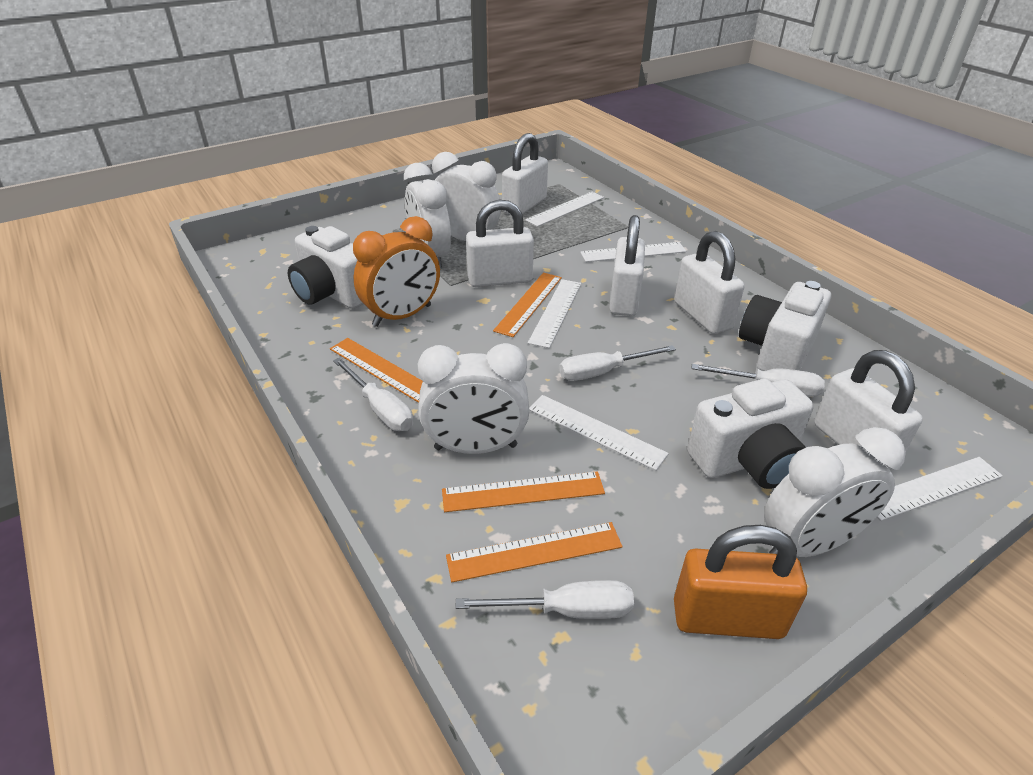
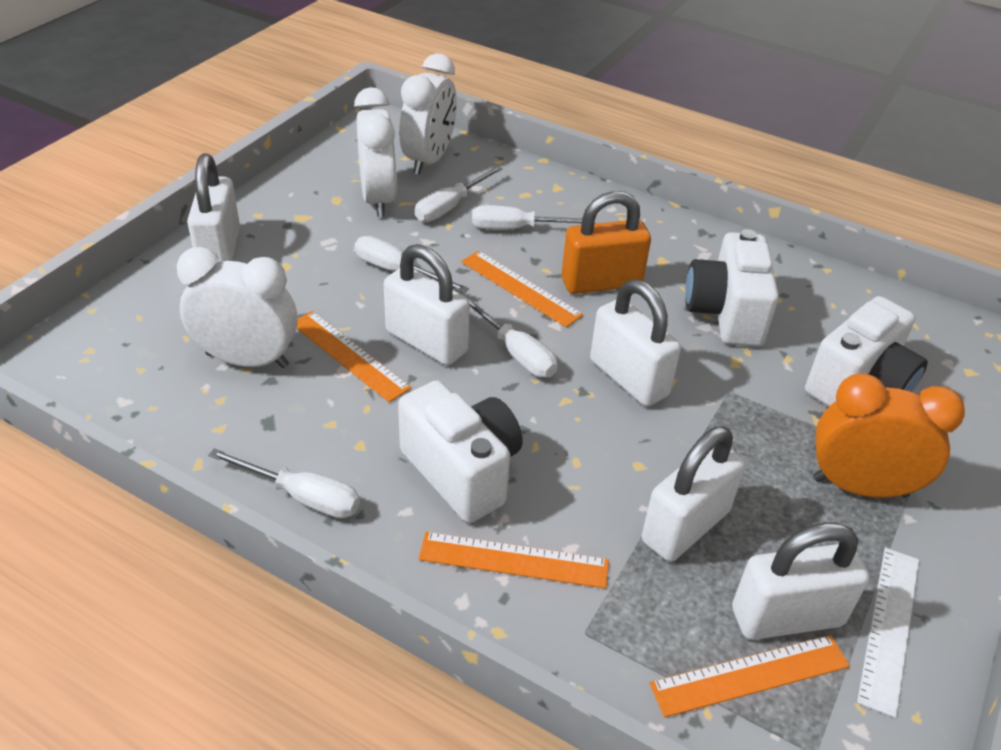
white clock: [404,163,451,268] [418,343,530,454] [432,152,501,241] [764,427,906,557] = 4 -> [177,247,298,368] [354,87,397,217] [399,54,457,175] = 3
white ruler: [525,192,604,227] [528,279,581,348] [529,395,669,471] [580,242,686,262] [877,457,1003,521] = 5 -> [857,548,919,718] = 1
white screwdriver: [333,358,413,431] [455,580,634,619] [559,345,676,381] [691,364,825,397] = 4 -> [208,448,360,519] [355,236,469,293] [415,166,503,222] [463,294,558,377] [472,205,595,230] = 5

